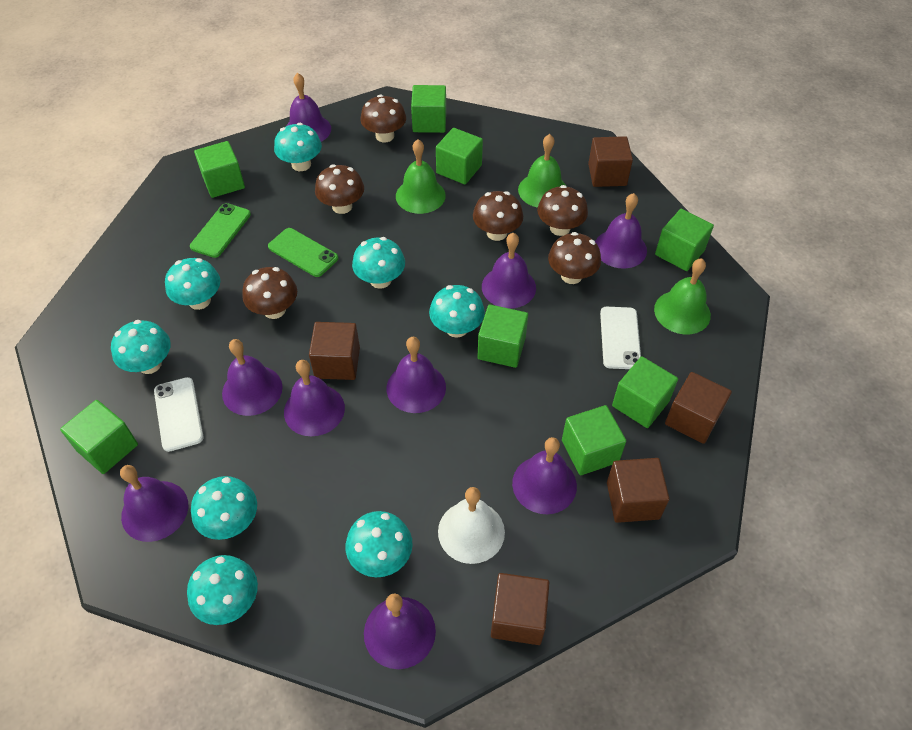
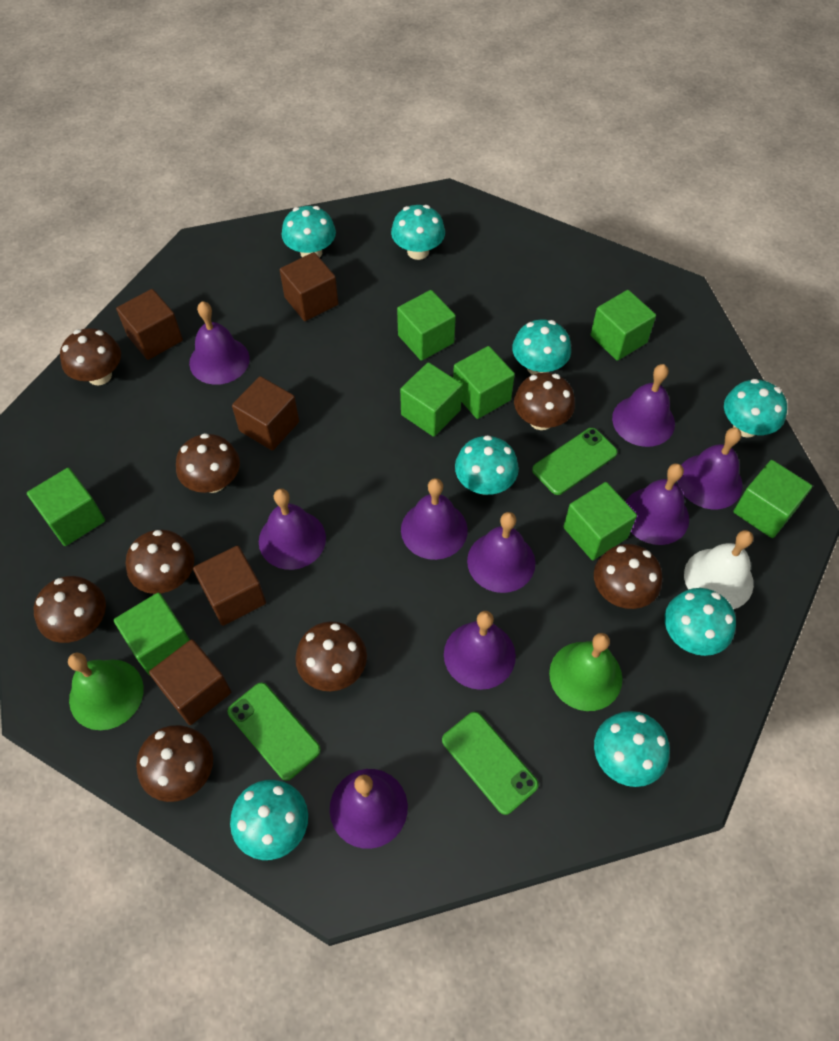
brown mushroom: [242,267,297,319] [315,164,364,214] [361,95,406,142] [473,191,523,241] [537,185,588,236] [548,232,601,284] = 6 -> [34,576,106,643] [60,328,121,385] [126,530,194,594] [136,725,213,802] [176,433,240,493] [295,621,367,691] [514,372,575,430] [594,544,662,609] = 8
green bell: [396,140,446,214] [518,134,566,208] [654,258,711,335] = 3 -> [68,653,144,730] [549,633,622,711] = 2
green phone: [190,203,251,258] [268,228,338,277] = 2 -> [228,682,321,781] [442,712,539,815] [532,428,617,495] = 3
white phone: [154,377,203,452] [600,307,641,369] = 2 -> none = 0

